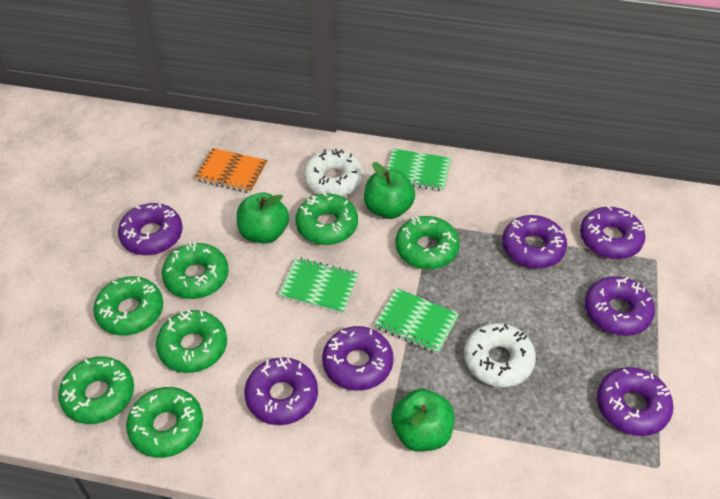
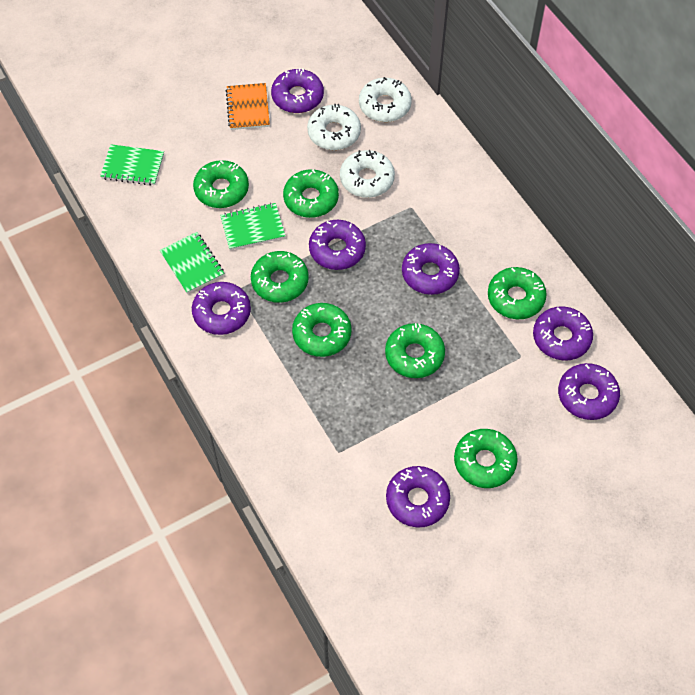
green apple: [237,193,289,244] [364,162,415,219] [391,389,454,452] = 3 -> none = 0
white donut: [304,149,363,196] [464,323,536,387] = 2 -> [307,104,361,150] [340,150,395,198] [359,77,412,122] = 3

